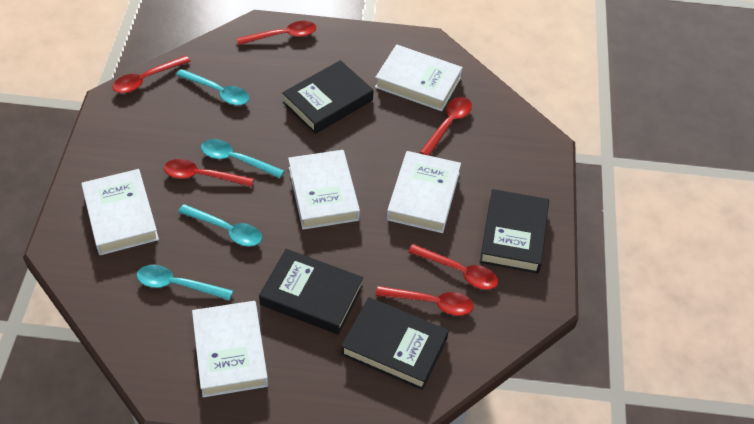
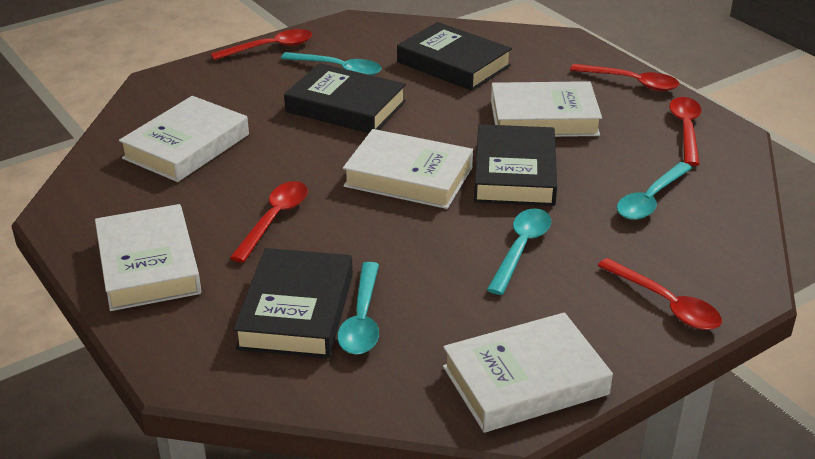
red spoon: [112,55,191,93] [164,159,254,187] [237,21,316,45] [376,286,474,316] [408,244,498,290] [420,97,472,156] = 6 -> [211,29,312,60] [230,181,308,263] [570,64,679,91] [597,258,722,330] [669,97,701,166] = 5

